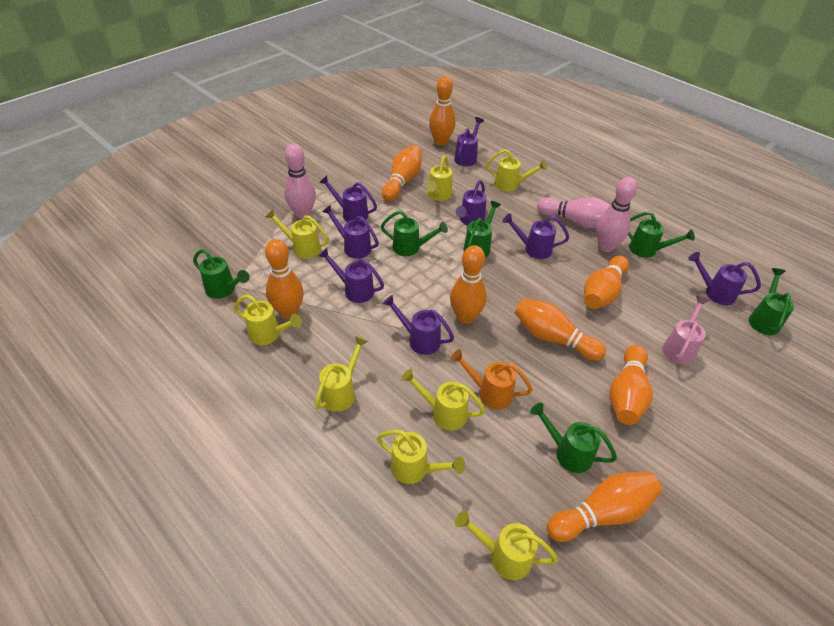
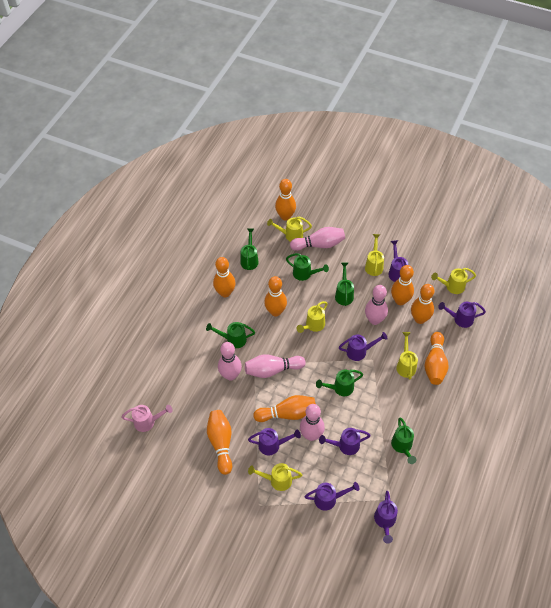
orange watering can: [450,349,533,410] = 1 -> none = 0
pink bowling pin: [284,143,316,219] [537,197,610,228] [596,177,637,252] = 3 -> [218,342,242,381] [245,354,306,378] [290,227,345,251] [300,404,325,441] [365,285,388,325] = 5
purple watering can: [319,175,377,222] [319,248,384,303] [322,205,379,259] [383,295,454,355] [454,117,484,166] [455,180,487,226] [502,213,570,259] [688,252,761,305] = 8 -> [248,428,301,455] [305,482,359,511] [319,428,371,455] [339,332,388,361] [374,491,398,544] [388,240,408,282] [438,302,486,328] = 7
yellow watering can: [234,295,302,345] [266,209,329,259] [315,336,368,412] [376,430,465,484] [401,369,485,431] [426,155,452,201] [455,510,558,580] [486,149,547,192] = 8 -> [248,463,303,491] [267,216,312,242] [297,301,328,333] [365,234,384,276] [396,332,418,380] [431,268,476,294] = 6

